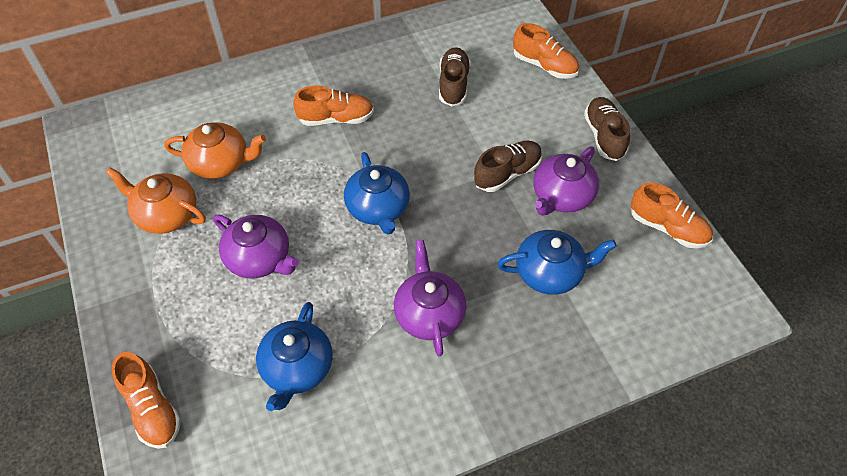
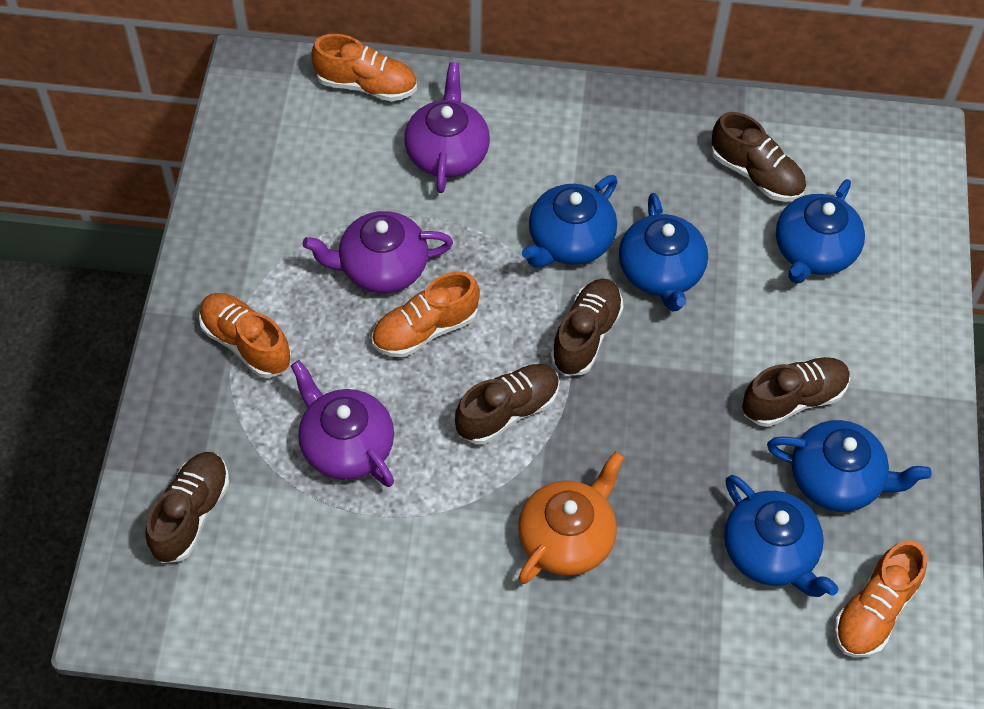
blue teapot: [256,302,333,411] [344,152,410,234] [497,230,617,295] = 3 -> [522,175,618,268] [619,193,708,312] [724,475,839,597] [767,420,932,512] [776,179,865,284] = 5
brown shoe: [439,47,471,106] [474,141,542,192] [584,97,630,161] = 3 -> [145,452,229,563] [455,364,560,444] [550,279,624,376] [711,112,806,202] [742,357,850,427] = 5
orange teapot: [106,167,206,234] [164,122,266,179] = 2 -> [518,451,624,584] = 1

